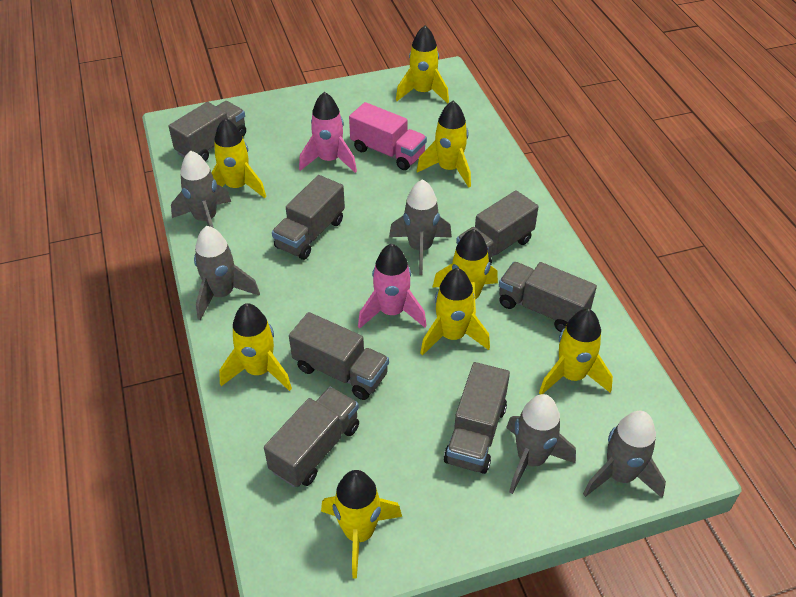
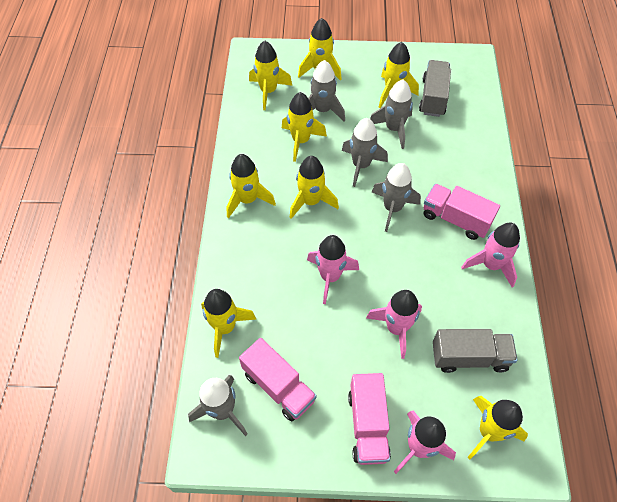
grey truck: [168,101,246,161] [264,387,359,487] [272,175,345,260] [289,312,389,400] [444,362,510,474] [456,190,539,264] [499,262,597,332] = 7 -> [419,60,451,117] [433,329,518,373] = 2
pink rocket: [299,92,357,173] [358,243,427,329] = 2 -> [307,235,359,304] [366,290,422,359] [394,410,456,474] [461,223,520,288] = 4
pink truck: [349,102,427,170] = 1 -> [239,338,317,422] [348,373,391,465] [424,184,500,240] = 3

